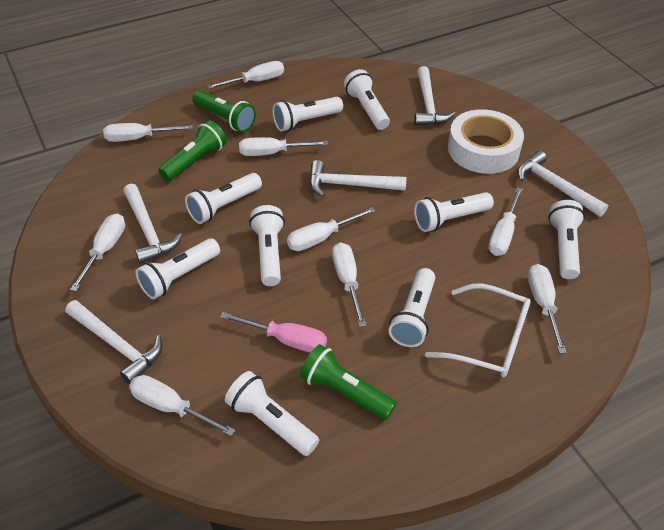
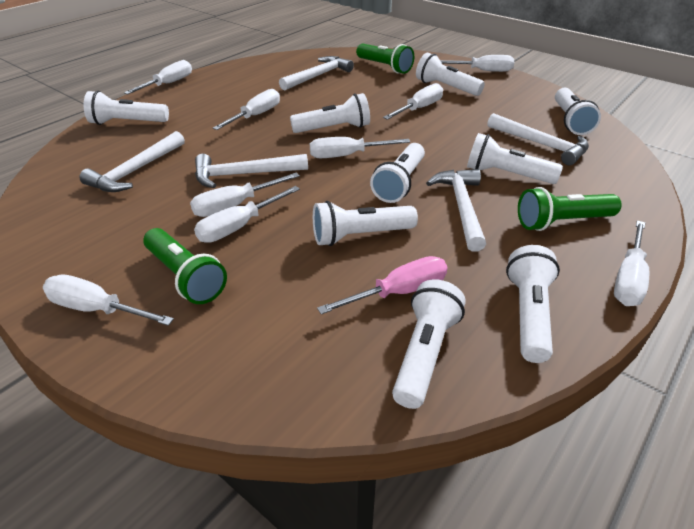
white glasses: [425,283,531,378] = 1 -> none = 0
white tape: [448,109,524,174] = 1 -> none = 0

